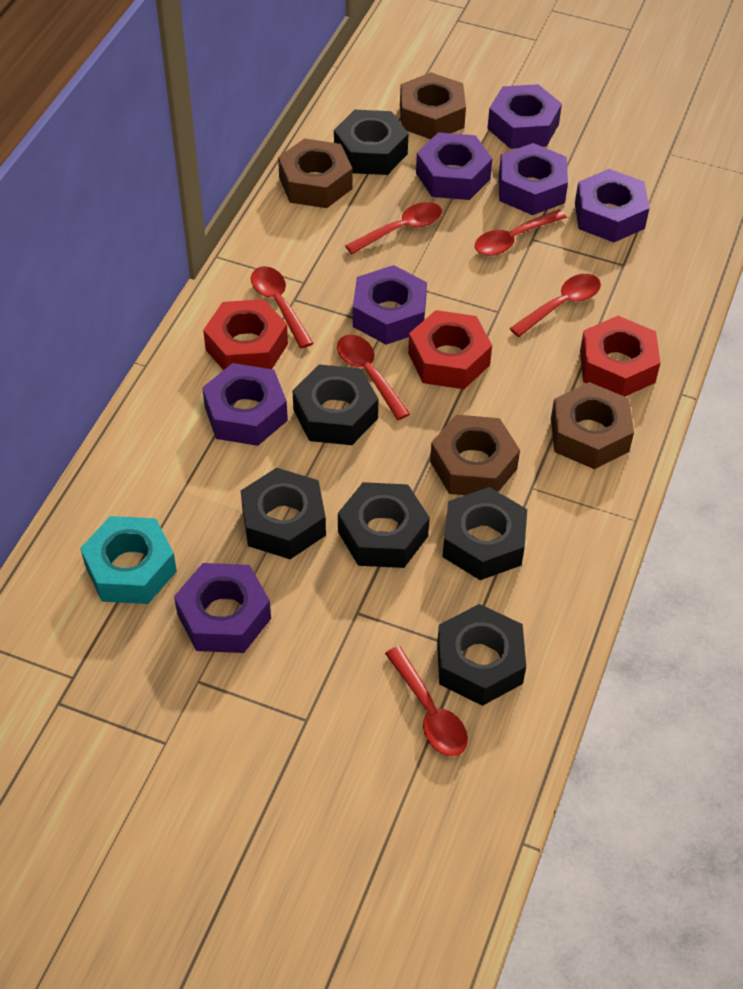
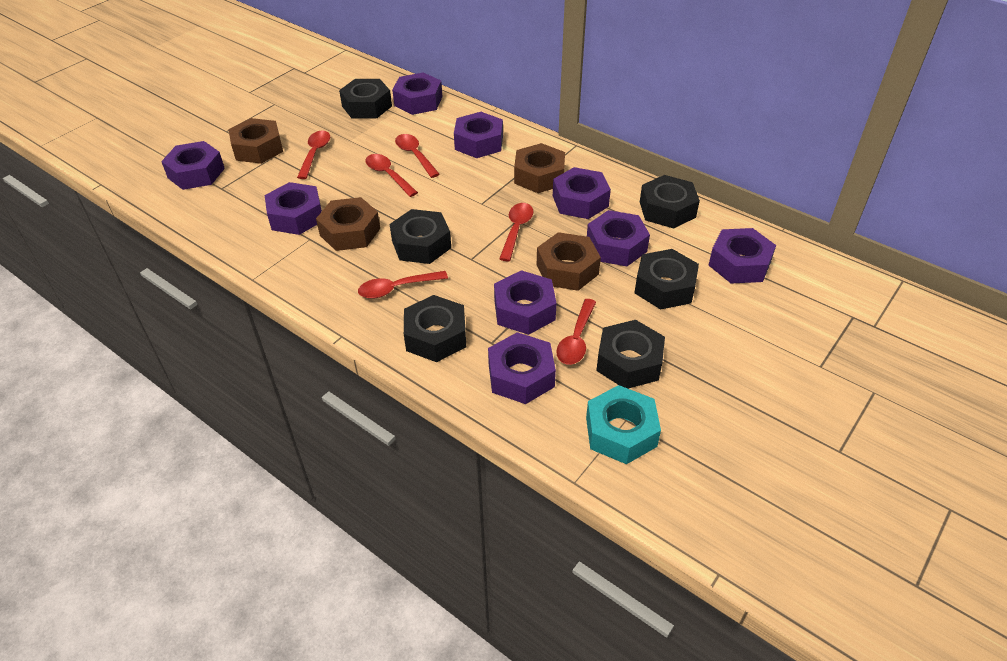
purple nut: [174,563,271,653] [202,363,288,446] [353,265,427,345] [416,132,493,200] [487,84,562,149] [499,143,568,215] [575,169,649,242] = 7 -> [161,141,225,190] [265,182,322,235] [392,72,442,115] [454,112,503,158] [488,332,556,404] [494,270,557,335] [553,167,611,219] [587,210,650,266] [709,228,776,284] = 9
red nut: [203,299,288,370] [408,310,492,389] [580,316,660,397] = 3 -> none = 0

